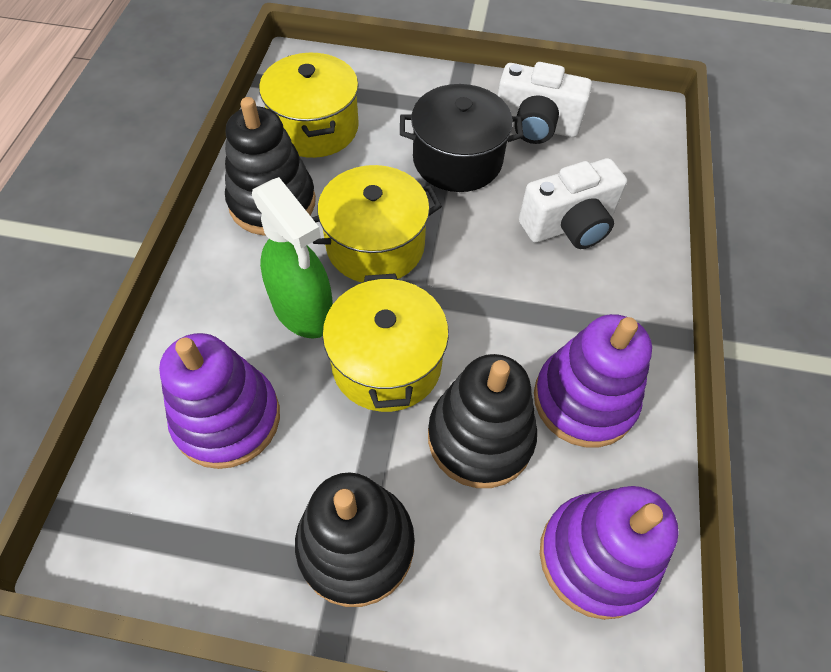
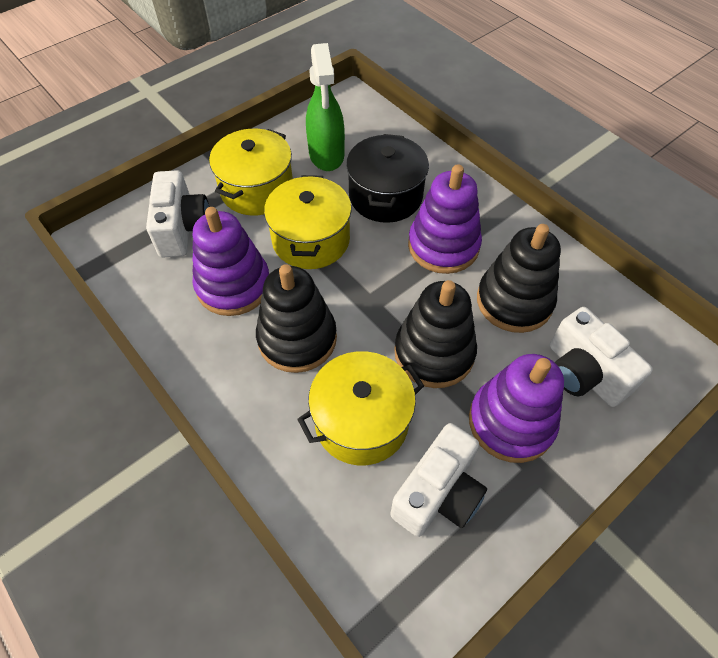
white camera: [498,62,592,144] [519,158,627,249] = 2 -> [146,170,209,257] [390,423,487,537] [550,307,653,407] = 3

